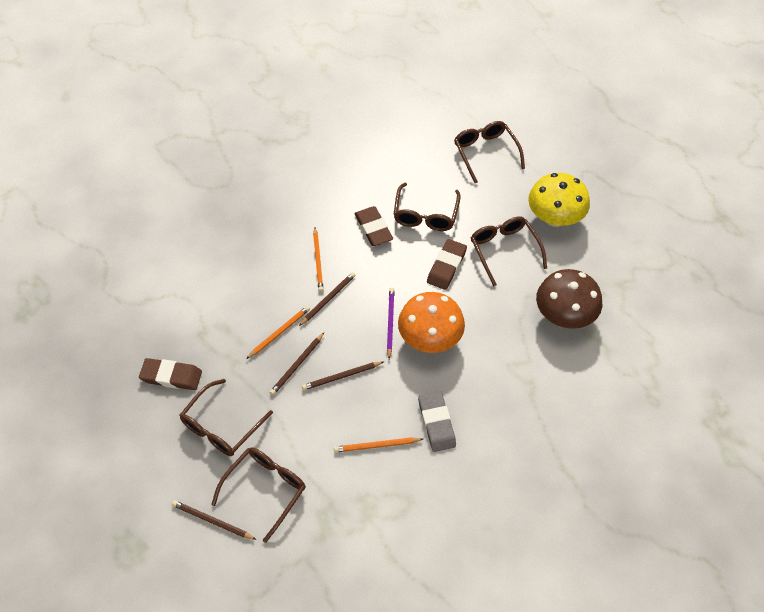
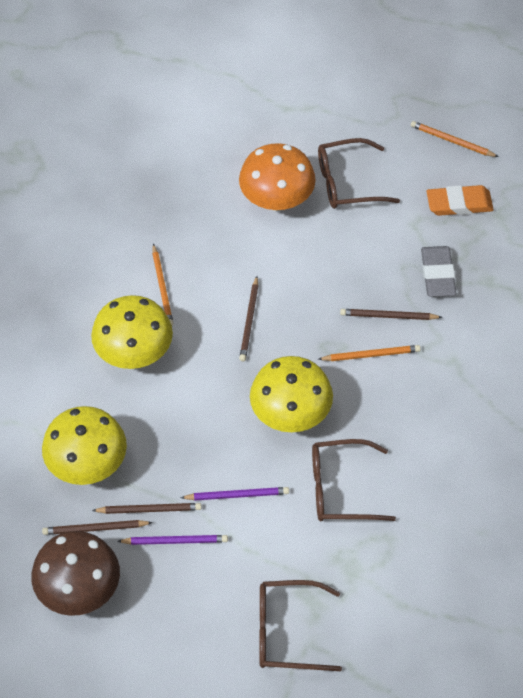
brown eraser: [139,358,202,390] [354,206,393,246] [427,239,467,290] = 3 -> none = 0
brown glasses: [180,379,273,456] [211,447,306,543] [394,183,461,231] [454,121,525,183] [471,217,547,286] = 5 -> [259,580,342,671] [312,439,396,521] [318,138,400,209] = 3
orange eraser: none = 0 -> [427,185,494,216] = 1
purple pencil: [387,288,395,359] = 1 -> [117,535,228,545] [181,487,289,501] = 2
yellow mushroom: [528,173,590,227] = 1 -> [42,406,127,485] [91,295,173,369] [250,356,333,432] = 3

